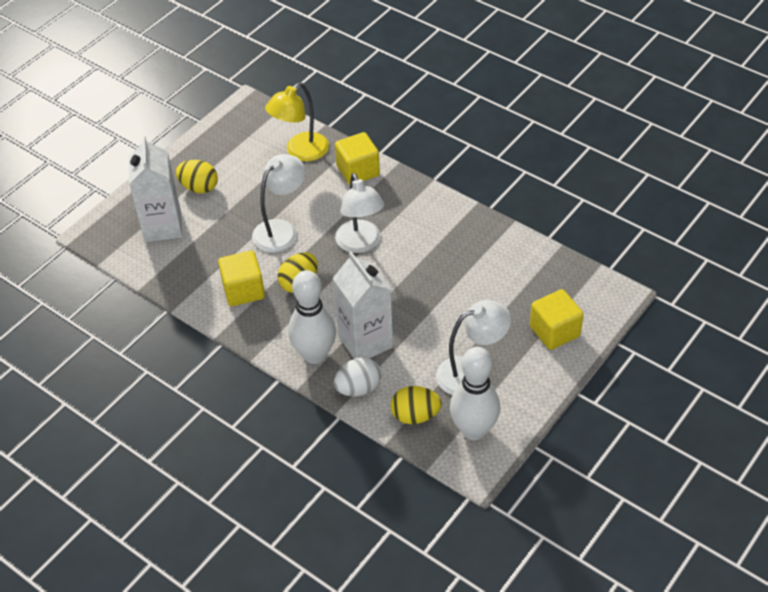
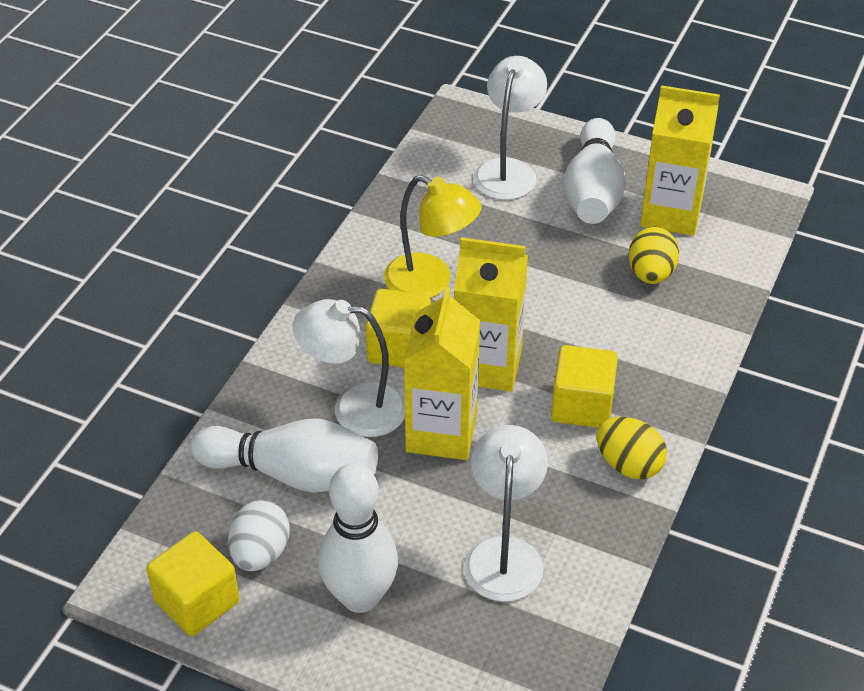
white bowling pin: [288,270,336,364] [450,347,500,440] = 2 -> [191,419,378,493] [318,463,398,613] [563,118,626,224] = 3
white carton: [128,135,182,242] [333,251,393,359] = 2 -> none = 0
yellow carton: none = 0 -> [404,287,480,460] [454,237,528,392] [640,85,720,236] = 3
yellow egg: [176,160,218,193] [278,252,318,293] [391,386,442,424] = 3 -> [596,417,667,479] [628,227,679,284] = 2

